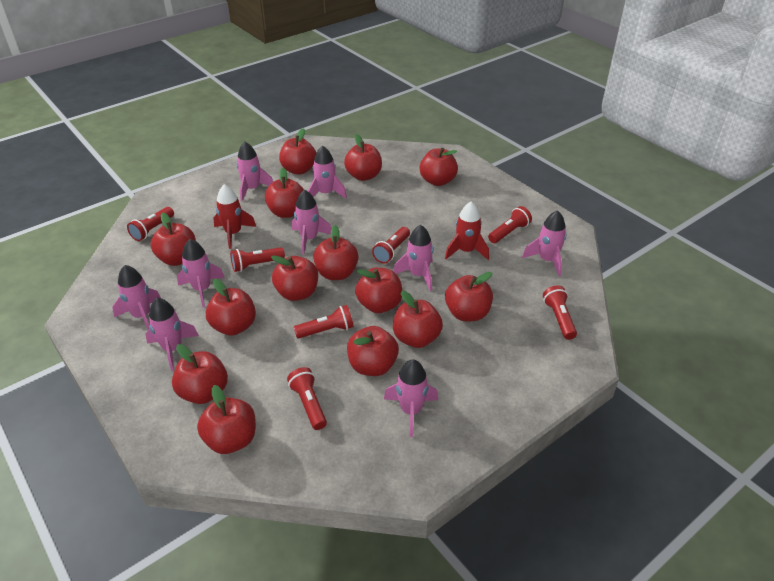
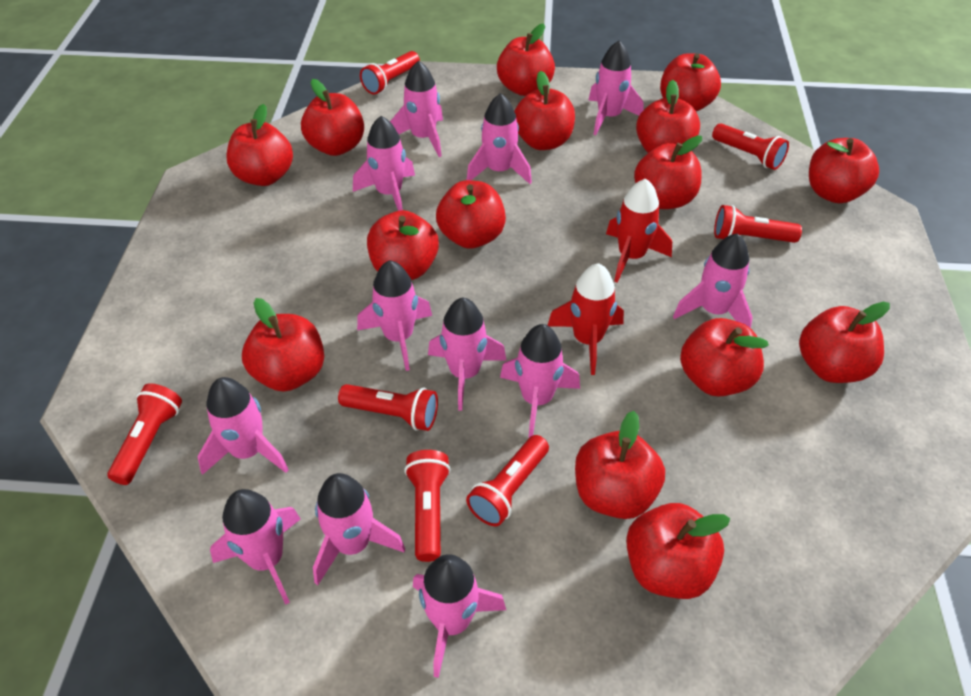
pink rocket: [112,265,161,330] [146,298,199,371] [177,239,225,307] [237,142,273,201] [292,189,331,254] [308,146,347,198] [384,359,438,437] [393,225,433,291] [522,210,566,276] = 9 -> [197,377,289,475] [210,489,301,605] [313,473,405,585] [353,116,415,211] [357,260,432,371] [390,61,443,157] [413,554,506,678] [428,298,506,411] [467,93,532,184] [500,324,580,438] [588,40,643,135] [673,233,753,328] = 12
red apple: [151,213,196,266] [172,344,228,404] [197,385,256,454] [206,279,256,336] [265,168,304,218] [271,255,318,301] [279,128,316,175] [313,225,358,280] [344,134,382,181] [347,326,399,376] [355,267,402,313] [393,290,443,348] [420,148,458,186] [445,272,493,321] = 14 -> [226,104,293,186] [242,298,324,392] [301,79,364,156] [367,210,439,280] [436,180,506,249] [497,23,555,96] [514,71,575,150] [575,411,665,519] [626,503,730,599] [634,135,702,209] [636,80,700,153] [660,53,721,111] [680,318,769,397] [799,302,890,383] [809,138,879,203] = 15

